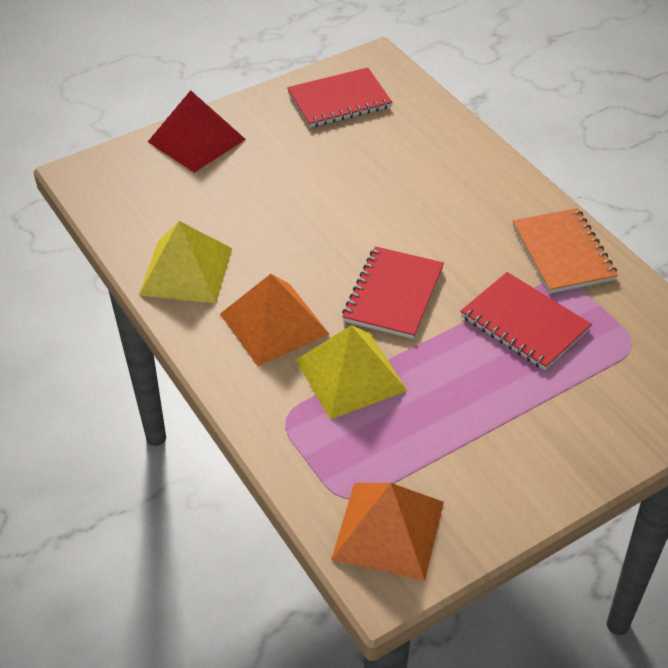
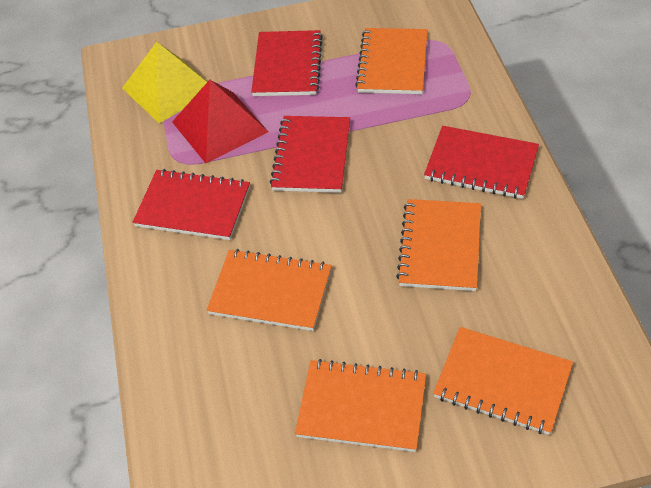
orange notebook: [512,208,618,294] = 1 -> [207,249,332,331] [295,359,426,452] [355,28,427,94] [396,199,481,291] [433,327,573,435] = 5
orange pyramid: [220,274,329,366] [331,483,444,581] = 2 -> none = 0
red notebook: [287,67,392,128] [342,246,444,339] [461,272,592,370] = 3 -> [133,169,250,240] [251,30,323,96] [270,116,350,193] [424,126,539,199] = 4
yellow pyramid: [139,221,232,303] [296,325,408,420] = 2 -> [122,42,207,123] = 1

